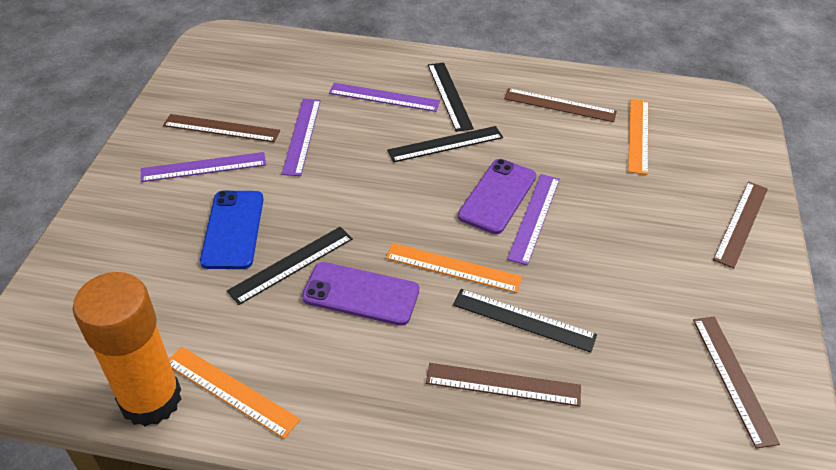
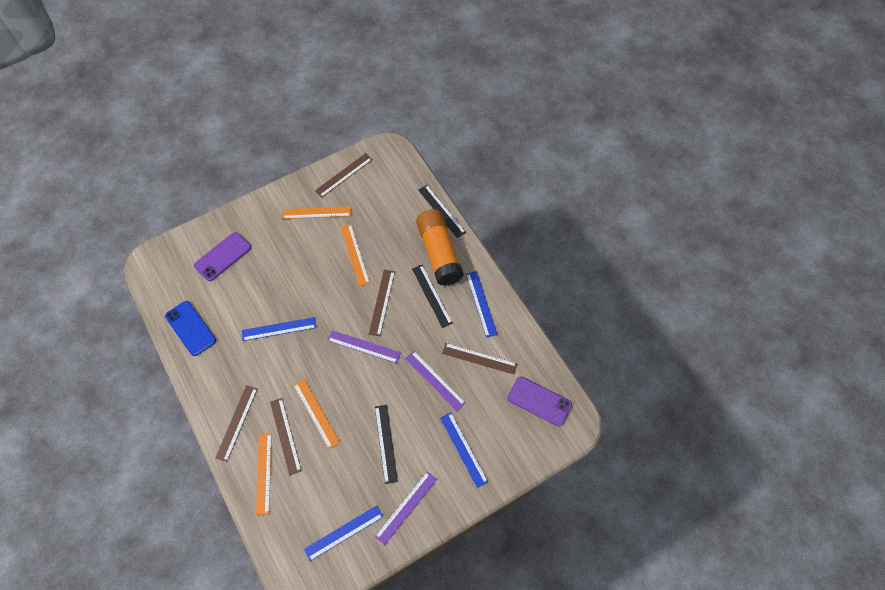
black ruler: [227,227,353,305] [387,126,503,162] [428,63,474,132] [453,289,597,353] = 4 -> [375,405,398,484] [412,265,453,328] [418,185,466,238] = 3
blue ruler: none = 0 -> [242,317,316,341] [304,505,384,561] [440,412,488,488] [466,271,498,338] = 4
orange ruler: [169,347,300,439] [386,243,522,293] [628,99,648,175] = 3 -> [256,433,272,515] [282,207,351,219] [293,379,340,449] [341,224,370,286] = 4
purple ruler: [141,152,266,182] [282,99,321,176] [329,83,440,112] [507,174,560,266] = 4 -> [327,330,401,363] [375,471,437,545] [405,351,466,411] = 3

